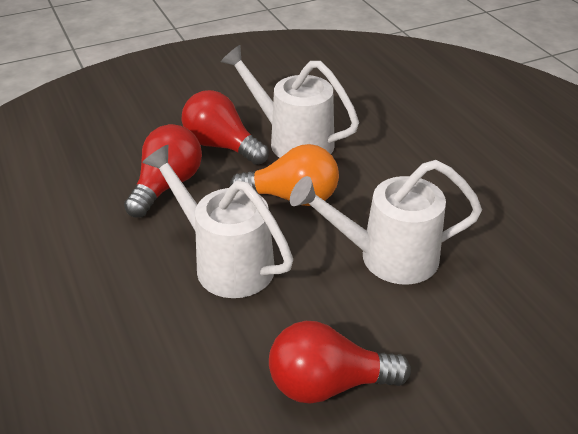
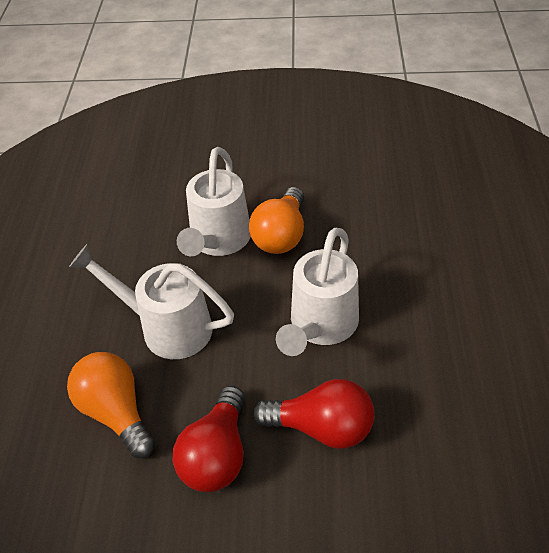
orange light bulb: [230,144,339,206] = 1 -> [67,352,155,458] [249,187,304,254] = 2
red light bulb: [124,124,202,218] [182,90,269,165] [269,321,411,404] = 3 -> [173,386,245,492] [253,379,374,449] = 2

